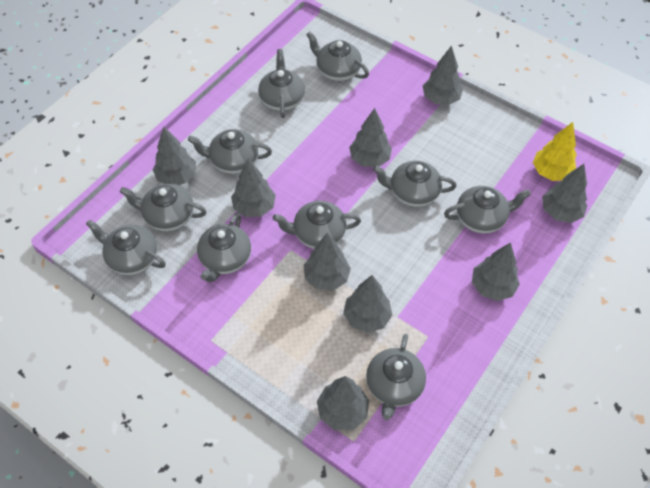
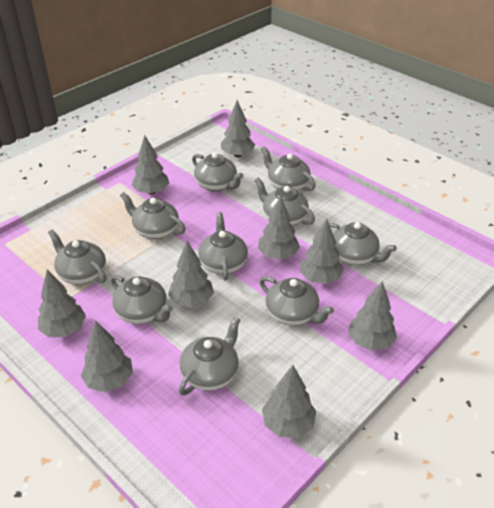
yellow tree: [533,122,577,181] = 1 -> none = 0

